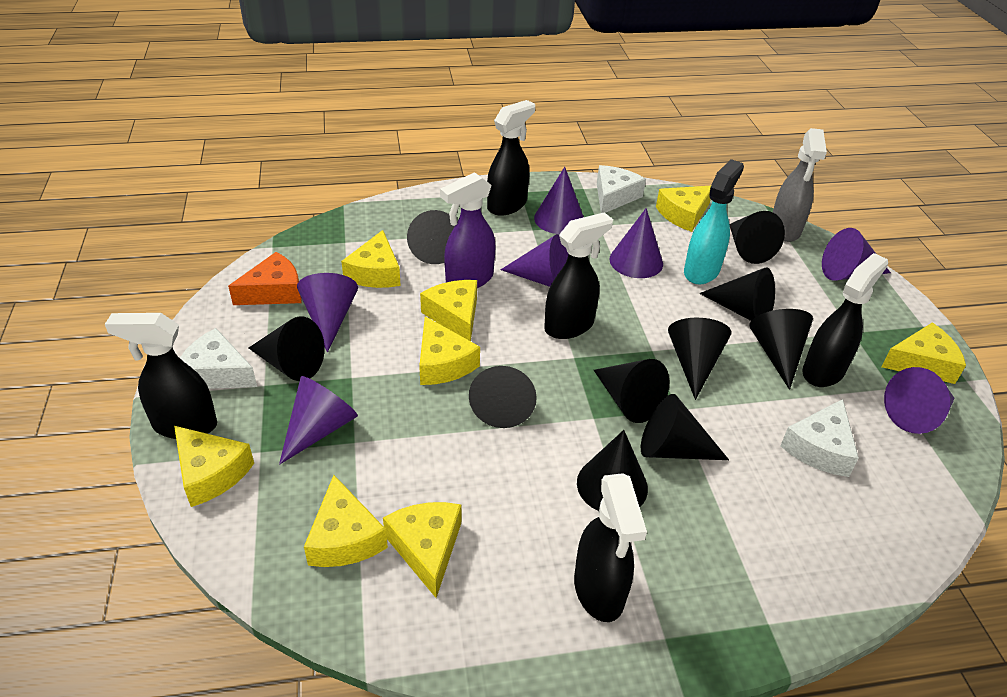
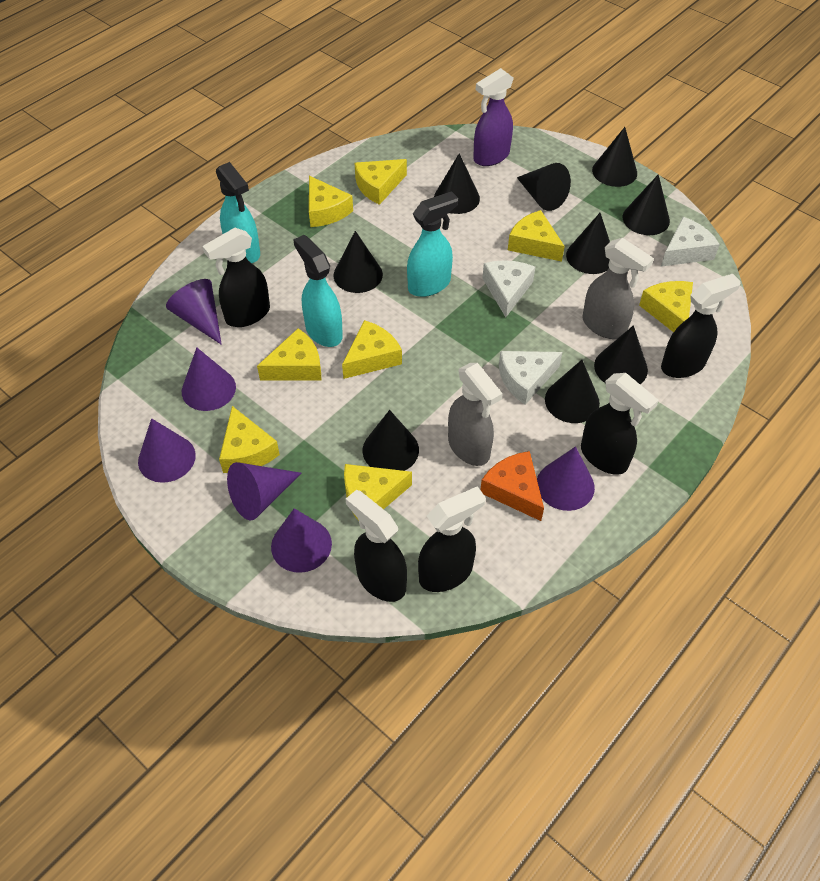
black cone: [249,316,325,381] [407,210,455,264] [469,366,537,428] [577,430,648,511] [594,359,669,423] [641,394,729,460] [668,318,731,400] [699,267,775,321] [730,211,785,264] [749,309,813,390] = 10 -> [334,231,383,293] [363,410,419,471] [434,153,480,214] [517,163,571,211] [545,360,600,423] [566,213,610,274] [592,127,637,187] [594,325,648,384] [623,174,670,235] = 9
grey spray bottle: [773,128,827,242] = 1 -> [448,363,503,466] [582,238,654,339] = 2
purple cone: [279,376,358,465] [297,273,358,352] [501,234,569,287] [534,167,584,234] [609,208,663,278] [822,228,891,281] [884,367,955,434] = 7 -> [138,418,196,483] [166,279,222,345] [182,347,236,411] [227,462,301,521] [271,508,332,573] [537,446,595,511] = 6
turquoise spray bottle: [684,159,744,284] = 1 -> [216,162,260,263] [293,235,343,347] [407,191,458,297] = 3

